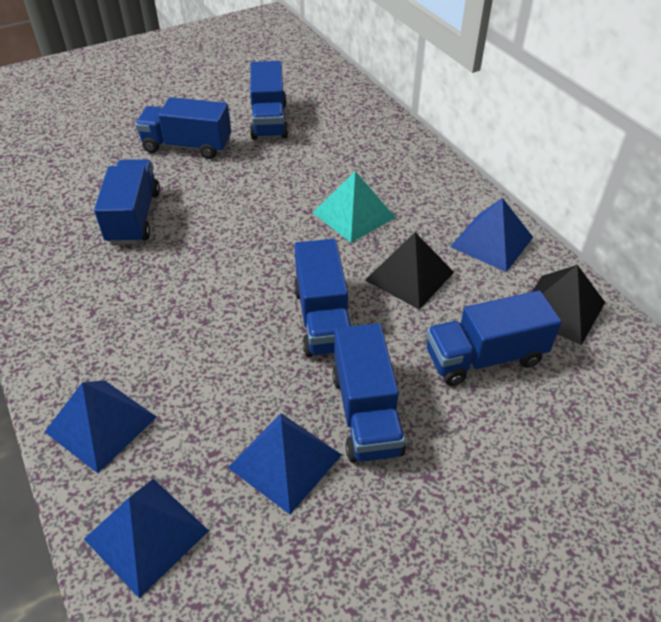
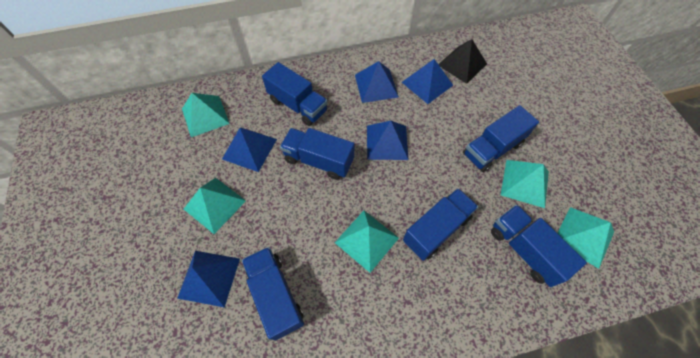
black pyramid: [365,232,454,310] [532,265,605,345] = 2 -> [438,39,487,84] = 1
blue pyramid: [45,380,157,473] [84,479,209,598] [228,413,342,514] [450,198,533,272] = 4 -> [177,251,240,308] [222,128,277,172] [355,61,399,103] [367,121,408,160] [402,59,453,104] = 5
turquoise pyramid: [313,171,396,243] = 1 -> [182,93,230,137] [184,178,246,234] [335,211,399,273] [501,160,549,208] [558,207,614,269] = 5

